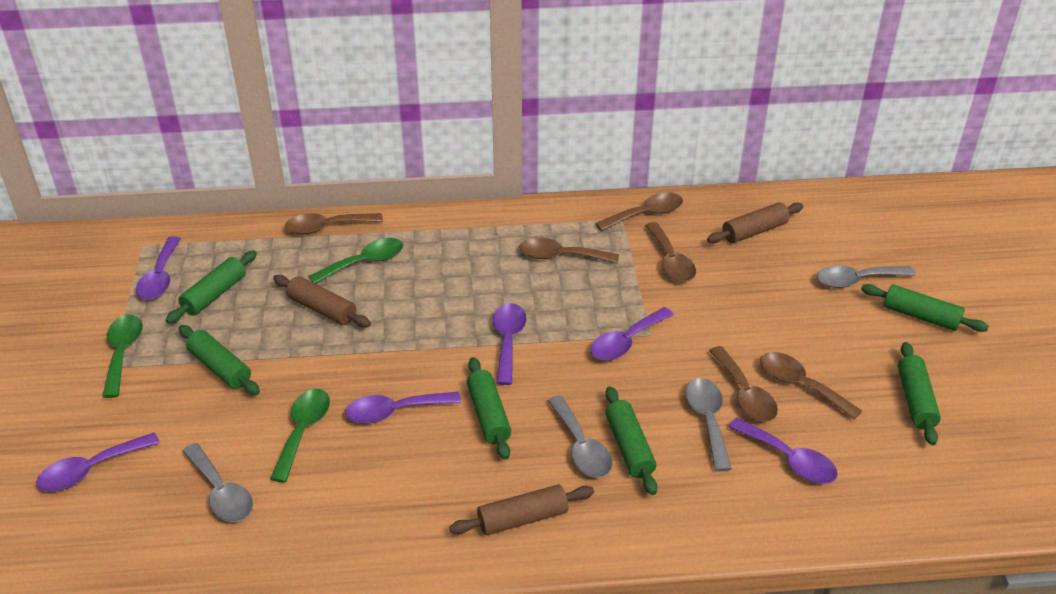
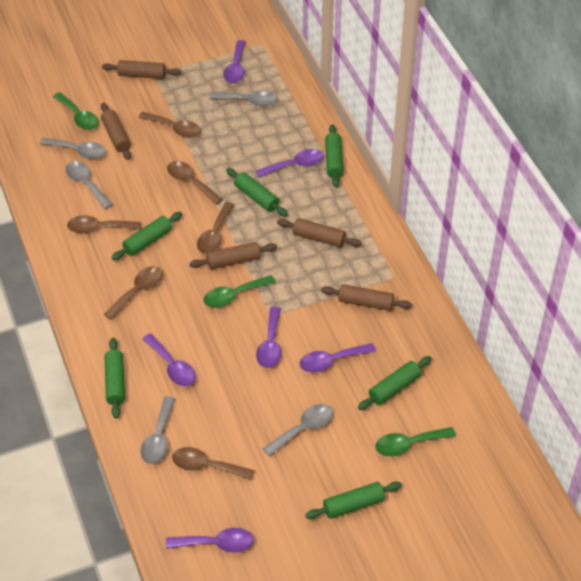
brown rolling pin: [273,275,371,328] [449,484,594,535] [707,202,804,243] = 3 -> [101,103,131,160] [102,60,181,79] [189,242,277,269] [277,218,362,247] [321,284,412,311] = 5
grey spoon: [182,443,253,522] [548,395,613,478] [686,378,732,471] [817,265,915,288] = 4 -> [40,138,106,159] [66,161,113,209] [141,396,175,464] [209,91,277,106] [263,404,333,457] = 5

